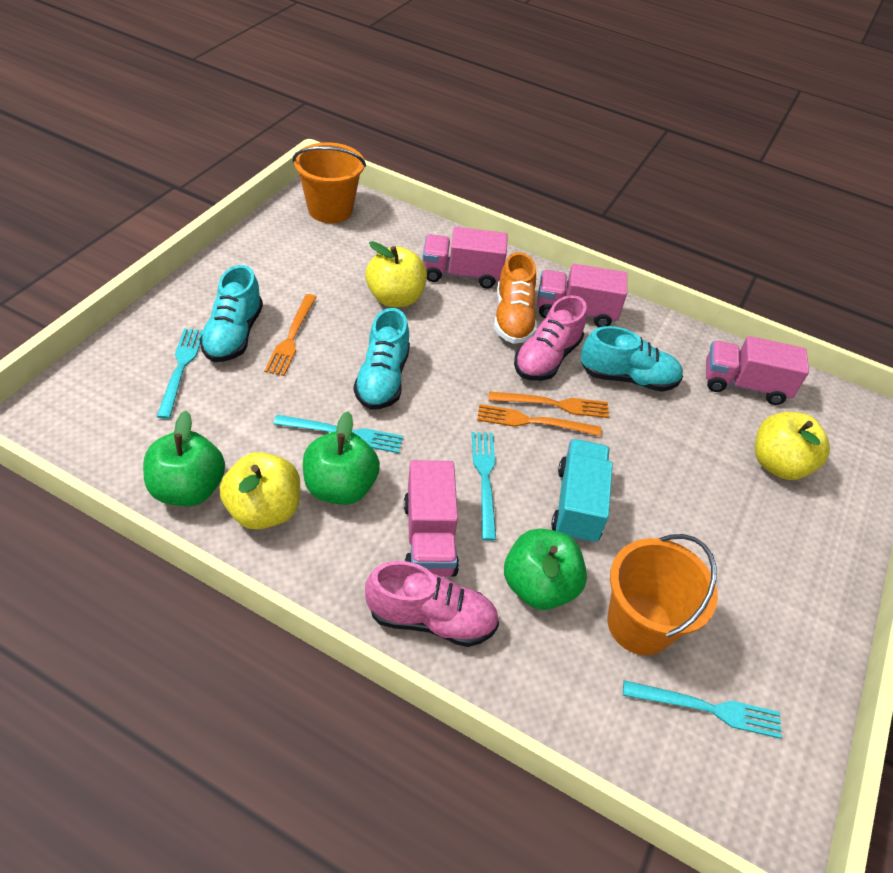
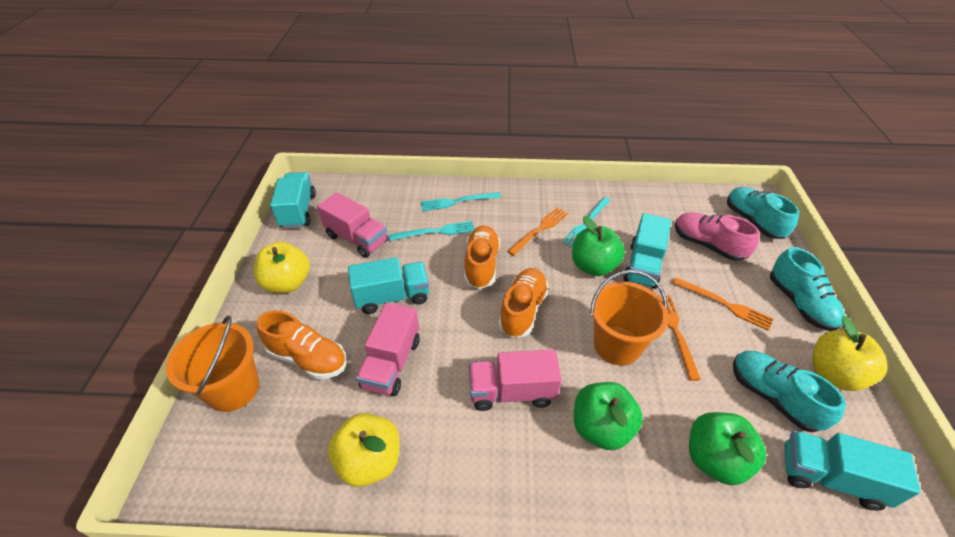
orange shoe: [494,252,537,344] = 1 -> [257,310,347,379] [464,225,500,289] [498,268,549,338] = 3
pink shoe: [365,561,499,647] [514,295,587,381] = 2 -> [675,212,760,261] = 1
pink truck: [404,460,459,577] [423,227,508,289] [537,264,627,327] [706,336,809,405] = 4 -> [317,192,388,258] [356,302,420,396] [469,350,562,411] = 3
turquoise fork: [157,328,203,419] [273,415,403,453] [472,432,496,541] [623,680,782,739] = 4 -> [389,221,474,241] [421,192,501,211] [562,197,611,247] = 3
turquoise truck: [551,439,613,544] = 1 -> [270,172,316,229] [348,257,429,314] [623,213,671,289] [784,431,921,511] = 4

